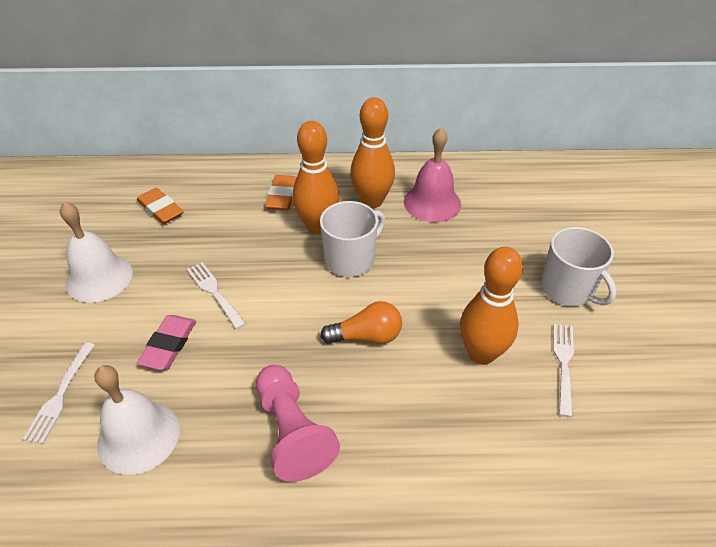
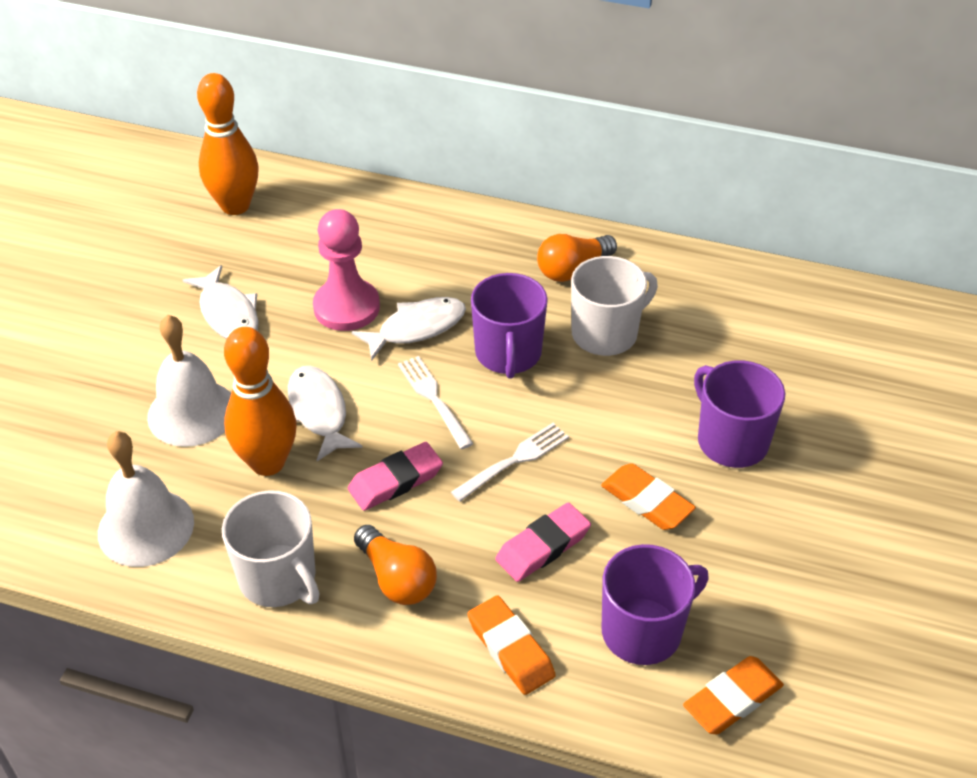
orange bowling pin: [292,121,339,234] [350,97,395,208] [460,247,523,365] = 3 -> [197,73,259,215] [224,327,296,476] = 2
orange eraser: [137,188,184,224] [265,175,297,210] = 2 -> [468,595,556,695] [601,463,696,530] [683,656,784,734] = 3
orange light bulb: [320,301,402,344] = 1 -> [354,525,437,605] [537,234,617,282] = 2
pink bell: [404,128,461,222] = 1 -> none = 0
pink eraser: [137,315,196,370] = 1 -> [348,442,443,511] [495,502,591,582] = 2
purple mug: none = 0 -> [471,273,548,379] [602,544,709,665] [694,360,785,468] = 3
white fish: none = 0 -> [182,265,259,339] [288,366,363,461] [351,297,466,361] = 3
white fork: [23,342,95,444] [187,262,246,329] [553,324,574,417] = 3 -> [398,356,474,449] [451,423,569,502] = 2

